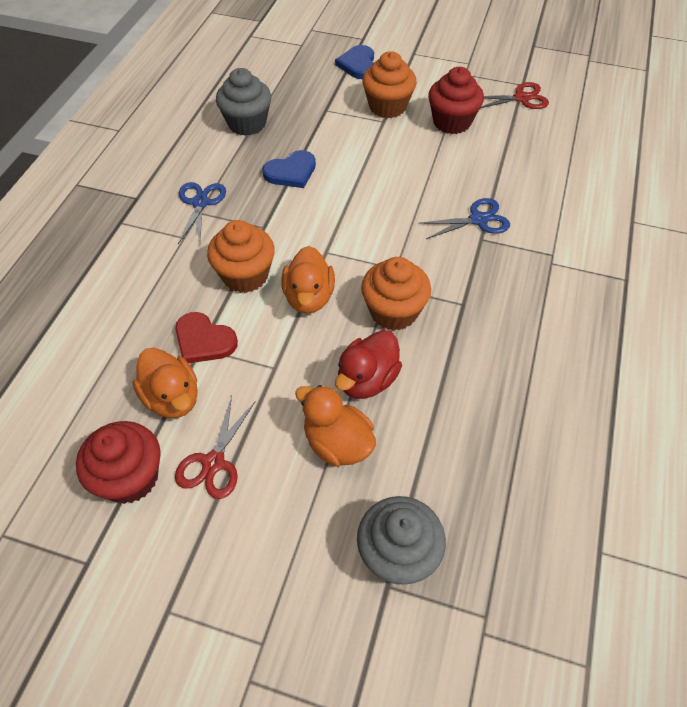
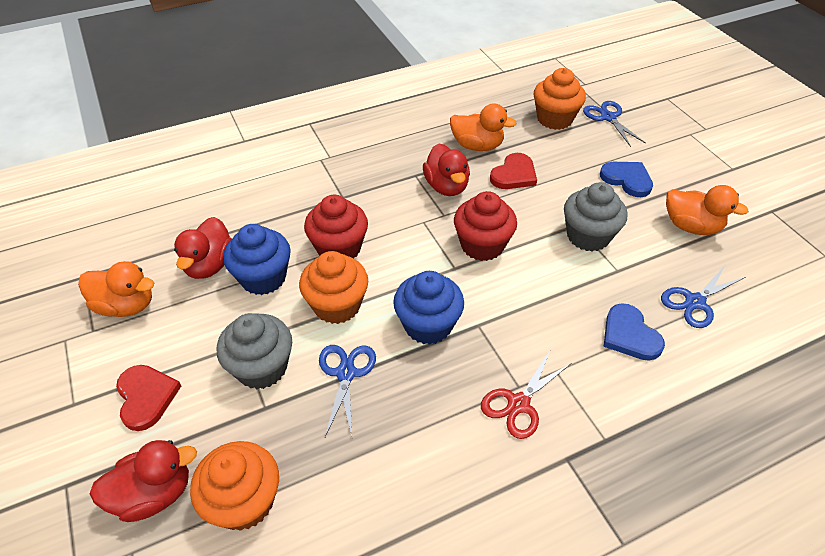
blue cupcake: none = 0 -> [223,224,291,295] [393,271,464,345] = 2
blue scissors: [178,182,226,244] [418,198,510,239] = 2 -> [319,345,376,437] [583,101,646,147] [661,266,745,328] = 3
red duck: [335,330,402,399] = 1 -> [90,440,197,522] [174,217,232,279] [423,143,470,196] = 3
red heart: [175,312,238,363] = 1 -> [116,365,181,431] [490,153,537,189] = 2
red scissors: [175,396,255,499] [481,82,549,109] = 2 -> [481,351,570,439] = 1

